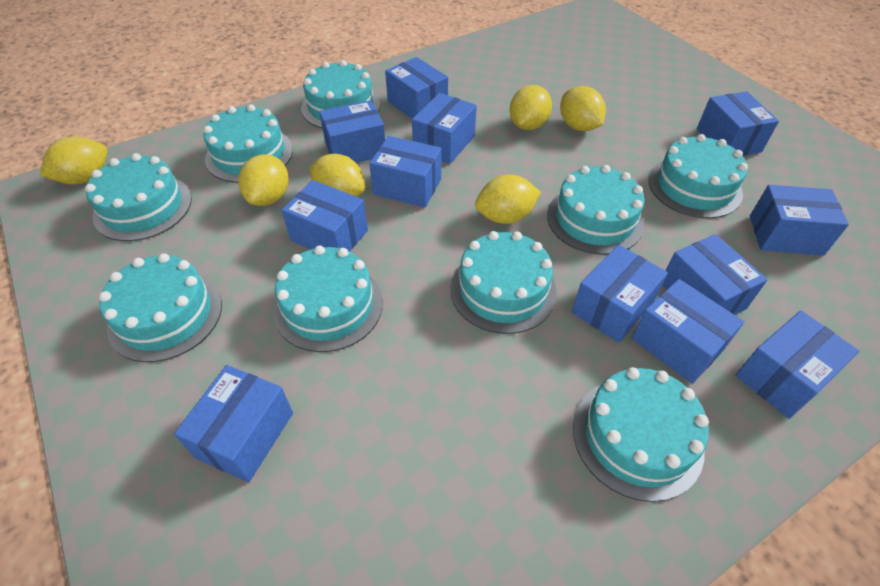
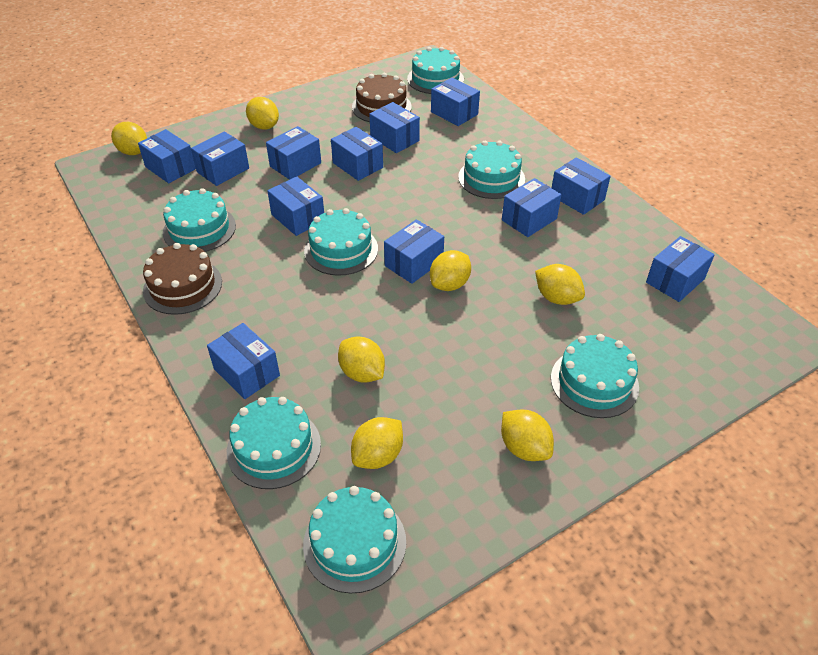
brown cake: none = 0 -> [143,243,222,315] [352,73,412,122] = 2
turquoise cake: [85,153,192,241] [99,253,222,362] [203,104,293,183] [273,245,383,352] [301,60,380,128] [450,231,557,334] [547,165,645,255] [573,367,709,502] [648,134,748,219] = 9 -> [163,188,236,252] [227,397,321,489] [303,486,406,594] [304,208,378,276] [407,47,464,94] [458,141,525,199] [551,334,639,418] = 7
yellow lemon: [40,136,108,184] [238,154,289,206] [310,154,365,197] [475,175,541,224] [510,85,552,130] [560,86,606,131] = 6 -> [111,122,147,155] [246,97,279,130] [338,336,385,382] [351,417,403,469] [430,250,471,291] [501,410,554,461] [535,264,585,305] = 7

